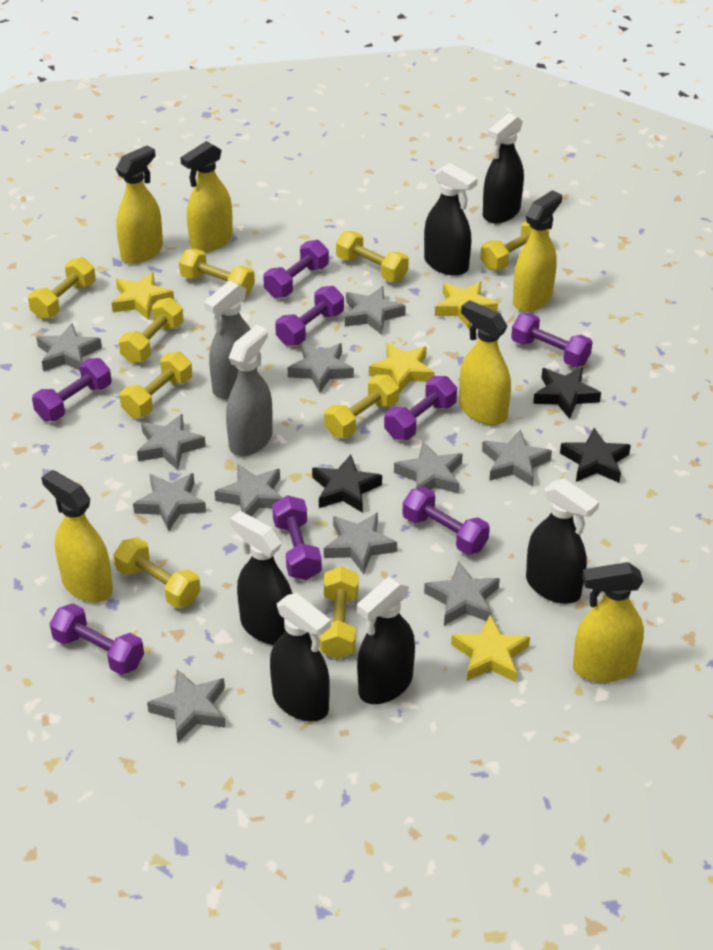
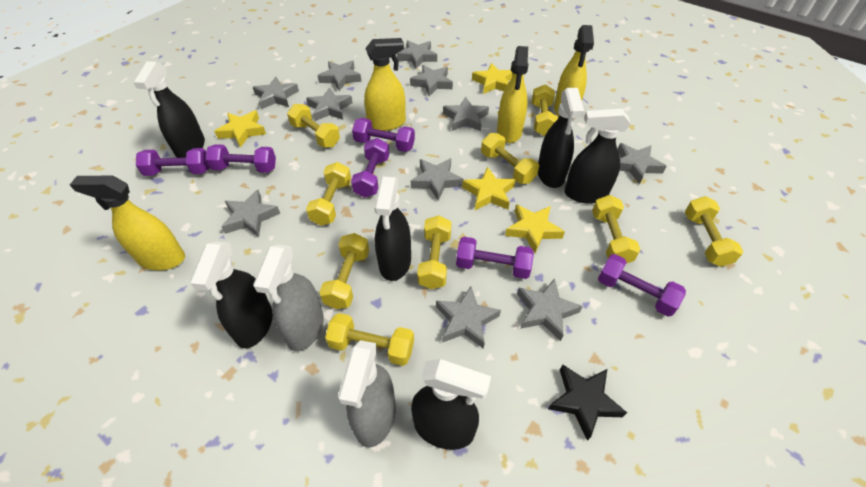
black star: [312,455,382,513] [533,367,601,419] [560,428,631,483] = 3 -> [548,364,627,441] = 1
purple dumbbell: [32,358,112,421] [50,604,144,675] [263,240,329,298] [272,495,322,580] [275,286,344,346] [384,376,457,440] [402,487,490,555] [511,313,593,367] = 8 -> [136,148,209,176] [206,144,276,173] [351,138,389,198] [352,118,415,152] [456,237,534,279] [598,254,686,316] = 6
yellow spray bottle: [41,470,113,602] [116,145,163,264] [180,141,233,252] [459,300,511,425] [513,190,562,312] [573,562,644,682] = 6 -> [70,176,185,270] [364,38,406,131] [497,46,529,143] [554,25,594,116] = 4

